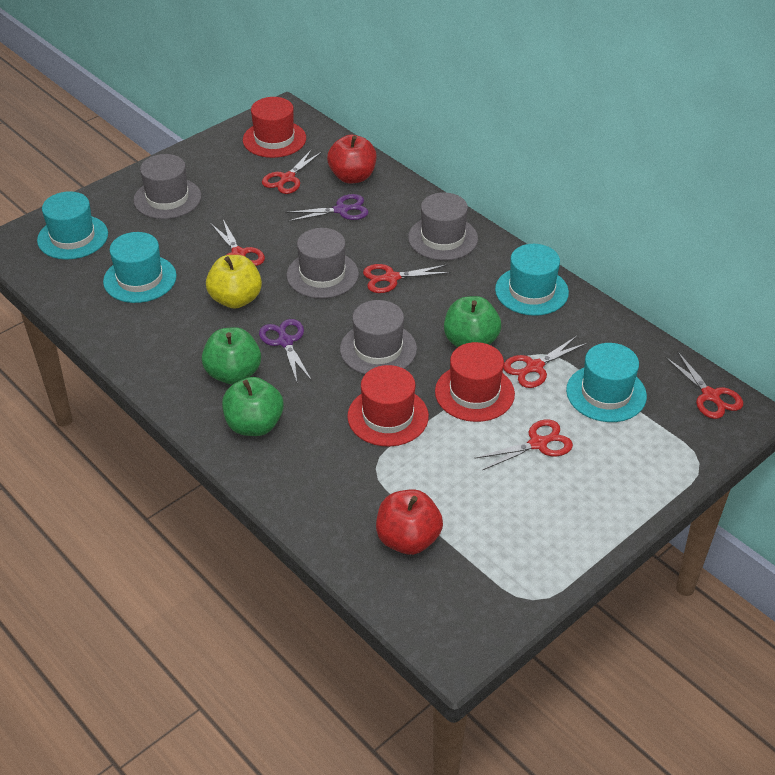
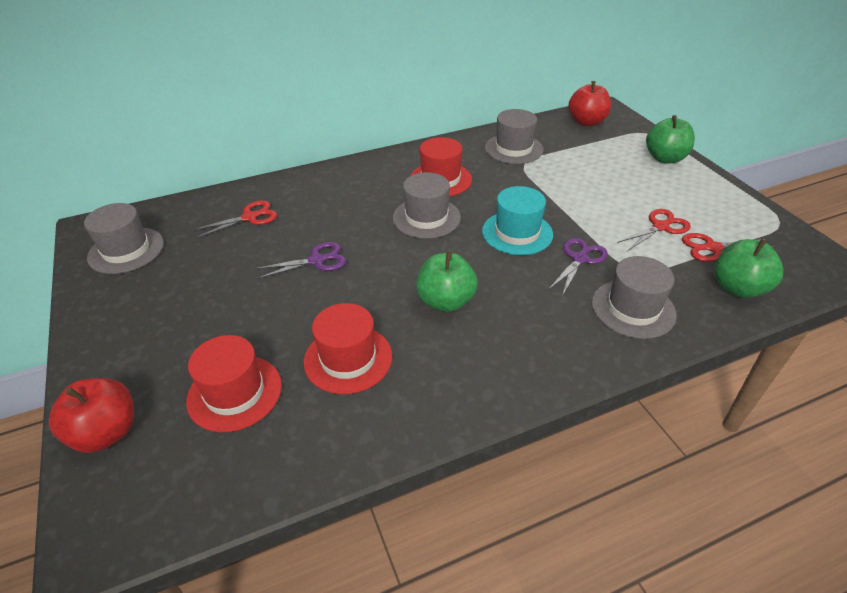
red scissors: [211,220,265,266] [262,149,322,194] [363,264,451,293] [474,419,573,470] [503,336,587,388] [665,351,743,419] = 6 -> [192,200,277,238] [617,209,691,250] [682,233,776,262] = 3
turquoise hat: [37,191,108,260] [103,232,177,303] [495,244,569,316] [566,343,647,422] = 4 -> [482,186,553,255] = 1
yellow apple: [206,255,262,309] = 1 -> none = 0

